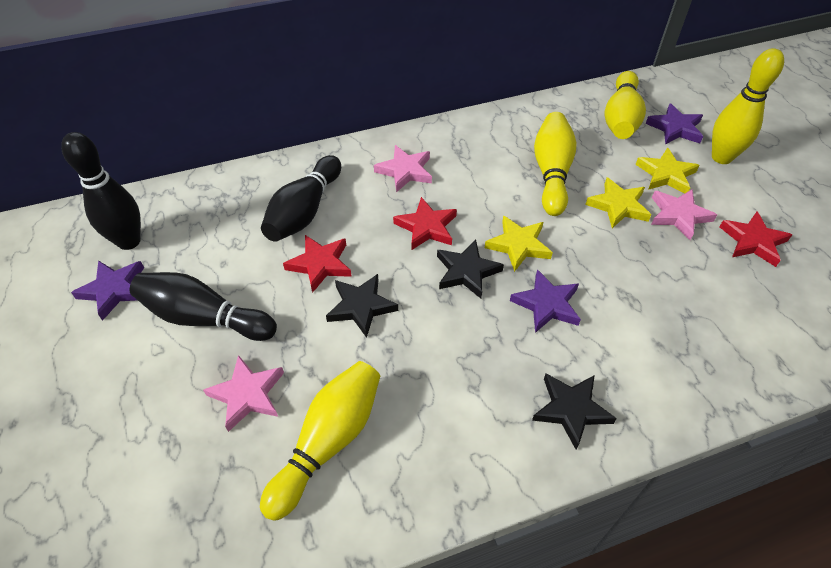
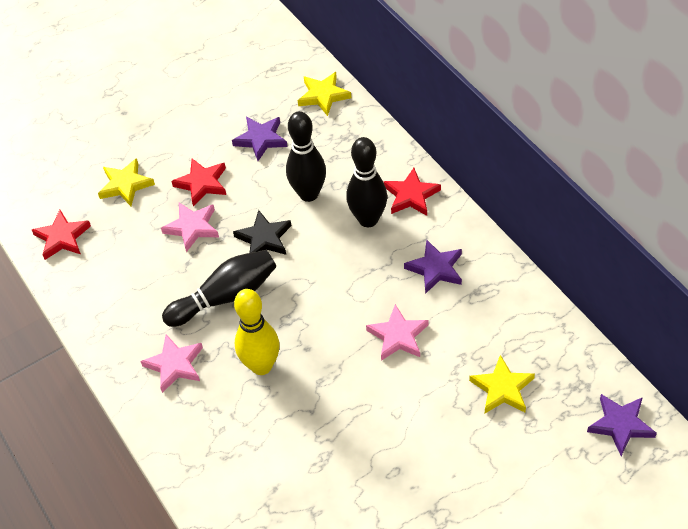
black star: [326,274,398,338] [437,240,504,299] [532,374,617,450] = 3 -> [233,210,291,255] = 1
yellow bowling pin: [260,361,380,521] [534,112,577,216] [605,71,646,139] [712,48,784,164] = 4 -> [234,289,279,375] = 1

